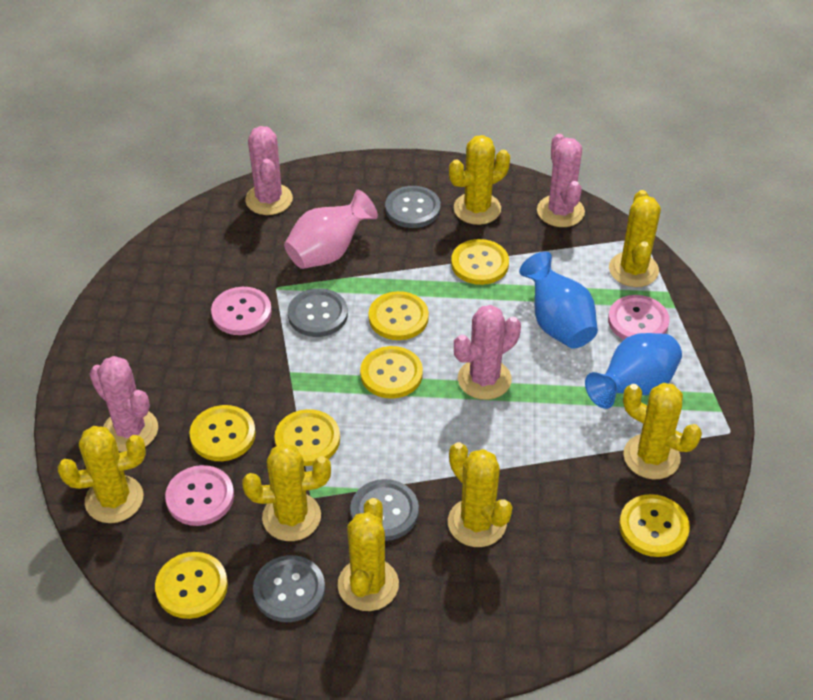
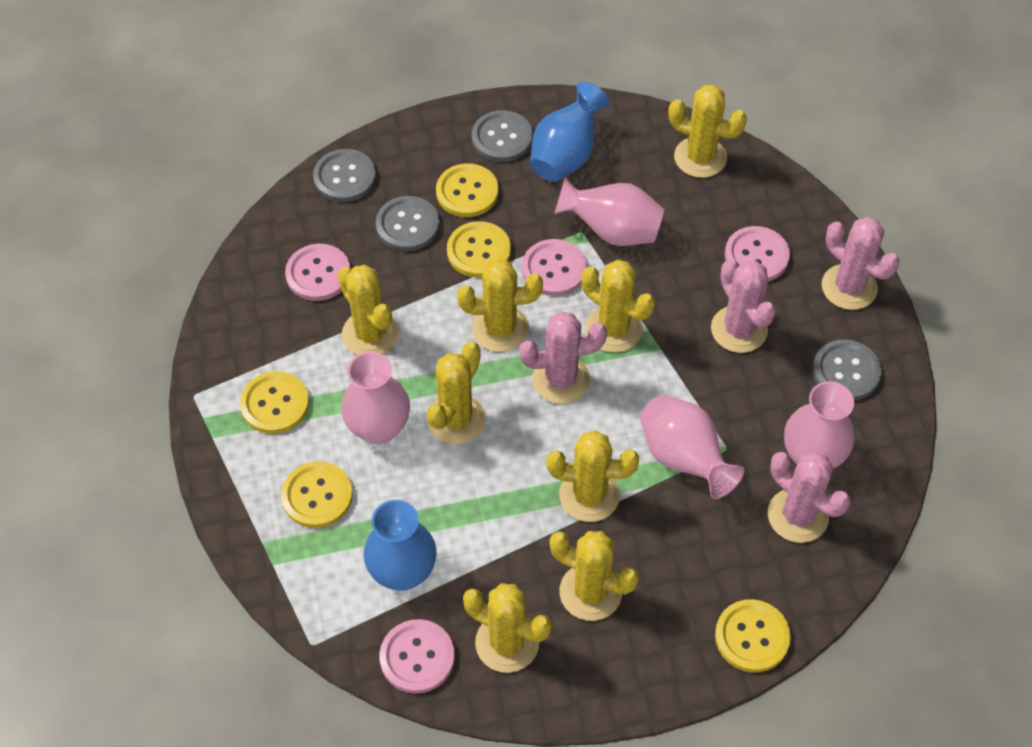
pink button: [165,465,234,526] [211,287,272,335] [608,295,670,340] = 3 -> [285,244,350,301] [380,619,455,694] [522,239,587,296] [725,226,790,282] = 4
pink vase: [284,190,378,269] = 1 -> [341,352,410,444] [554,177,664,246] [640,395,744,499] [784,381,854,469] = 4
yellow button: [155,552,228,619] [189,405,256,461] [274,409,340,466] [360,346,423,398] [368,291,429,340] [451,239,509,285] [619,494,690,557] = 7 -> [240,371,309,434] [281,461,353,528] [436,163,498,217] [447,221,511,278] [715,599,791,673] = 5
yellow cactus: [57,426,146,523] [242,443,331,541] [338,498,399,611] [448,442,512,547] [449,135,510,225] [609,190,661,287] [623,383,702,480] = 7 -> [338,265,399,355] [427,342,486,445] [457,259,543,352] [463,583,552,673] [547,430,639,522] [549,531,639,621] [582,260,655,352] [668,85,747,178] = 8

